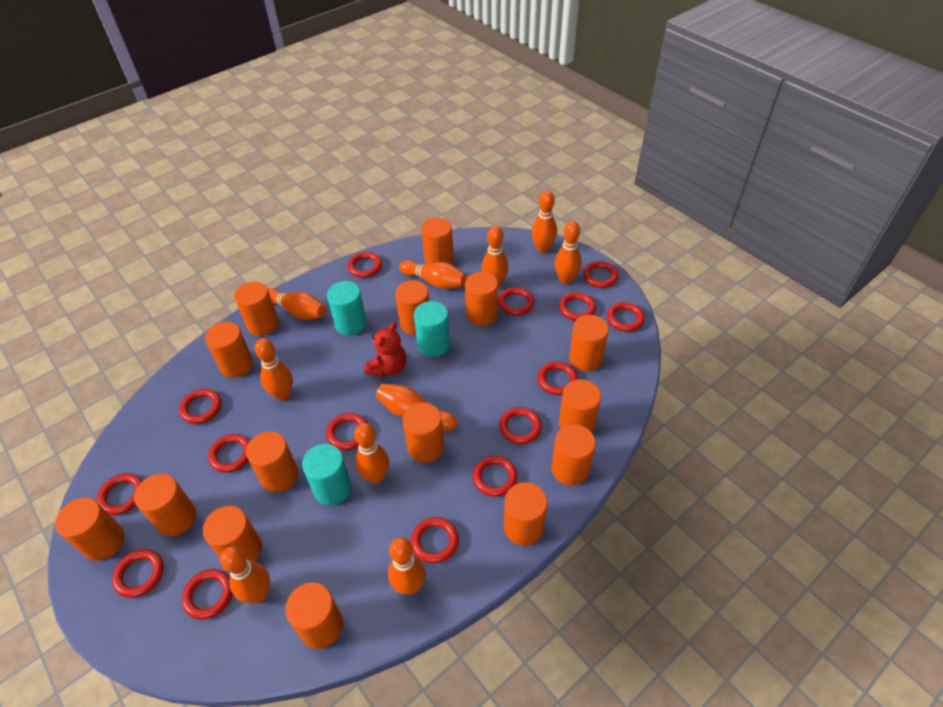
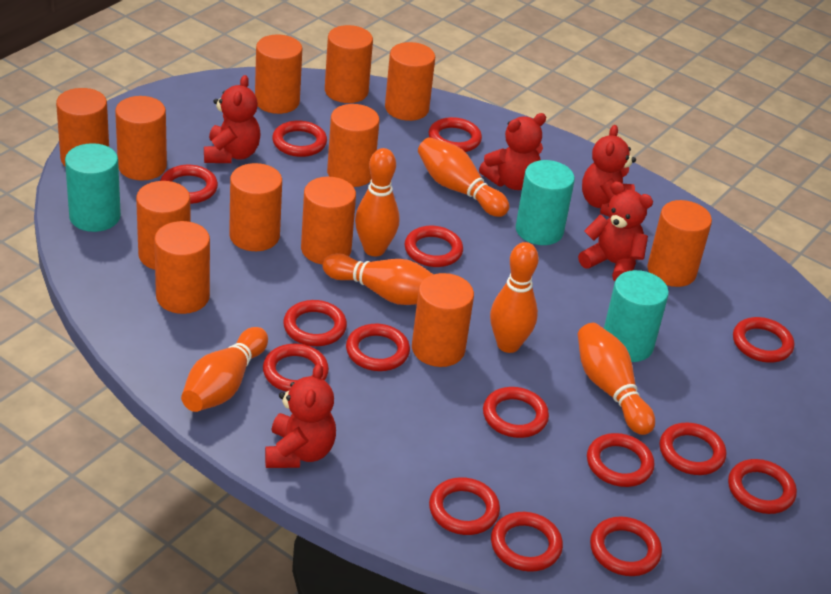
orange bowling pin: [220,546,271,603] [255,338,293,401] [268,288,326,320] [354,423,389,484] [376,384,457,431] [388,537,426,595] [399,260,467,289] [482,226,508,288] [531,191,557,253] [555,221,582,284] = 10 -> [181,327,268,412] [322,253,433,305] [355,148,399,256] [418,137,509,217] [490,242,538,353] [578,323,655,435] = 6
orange cylinder: [55,498,125,561] [134,474,196,536] [203,506,262,562] [205,322,253,378] [234,282,279,336] [246,431,298,492] [285,582,343,649] [395,280,429,335] [403,403,444,463] [421,217,454,264] [465,272,498,326] [504,482,547,546] [551,424,596,486] [559,379,601,432] [569,315,609,371] = 15 -> [56,88,109,166] [115,96,167,181] [136,181,190,270] [154,221,210,314] [229,163,282,251] [255,35,303,114] [301,177,356,265] [325,25,373,103] [327,104,380,187] [385,42,435,121] [412,273,474,367] [647,200,712,287] = 12
red teddy bear: [364,322,406,377] = 1 -> [204,75,261,163] [265,363,336,468] [479,113,546,190] [578,181,653,281] [582,125,636,216] = 5

